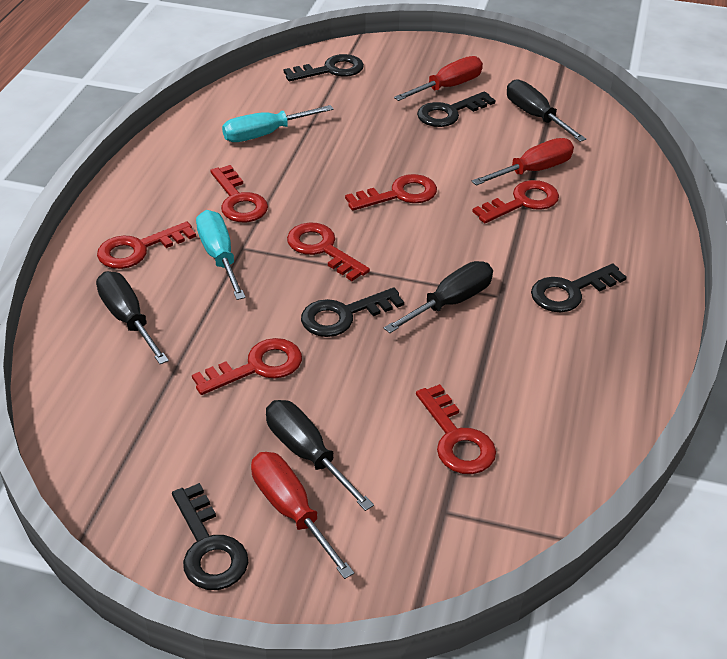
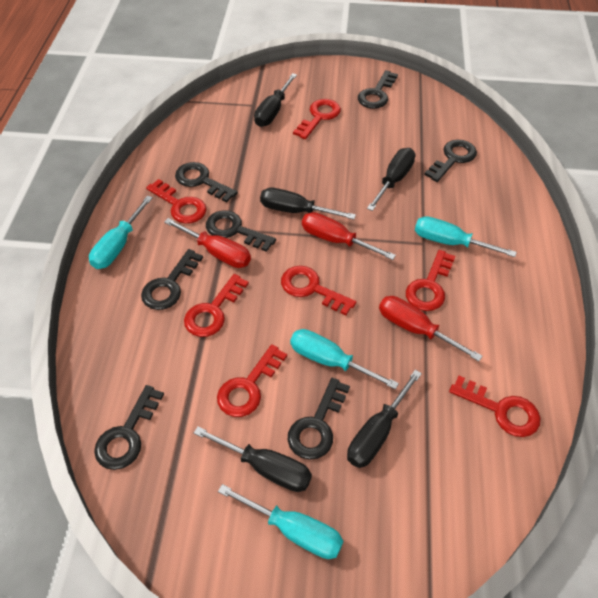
black key: [172,483,248,590] [284,54,364,81] [301,287,404,337] [417,91,496,127] [531,264,627,312] = 5 -> [94,385,164,470] [141,249,203,310] [175,162,238,202] [206,210,276,252] [288,378,350,460] [358,70,398,109] [424,140,477,182] = 7
black screwdriver: [96,271,169,364] [266,400,374,511] [384,261,493,333] [507,79,586,142] = 4 -> [194,426,312,492] [254,73,297,127] [260,188,356,219] [347,370,422,468] [367,148,415,211] = 5
turquoise screwdriver: [196,210,246,300] [222,105,334,142] = 2 -> [89,195,153,269] [218,484,343,559] [290,329,399,390] [415,216,517,257] = 4

